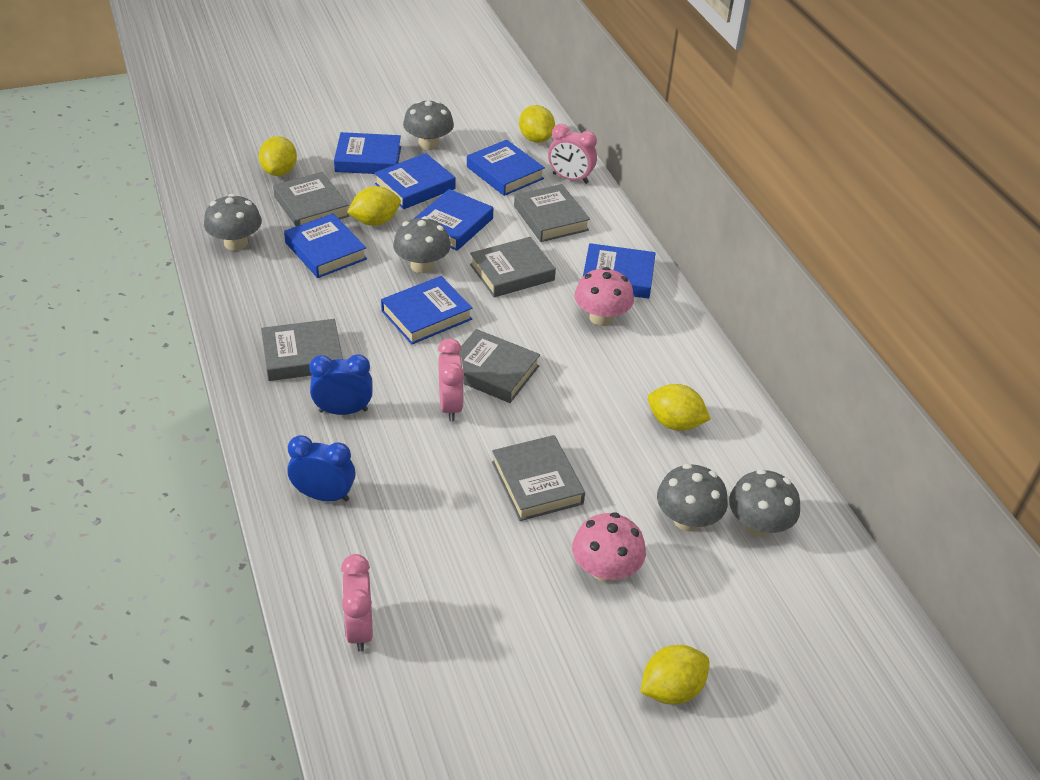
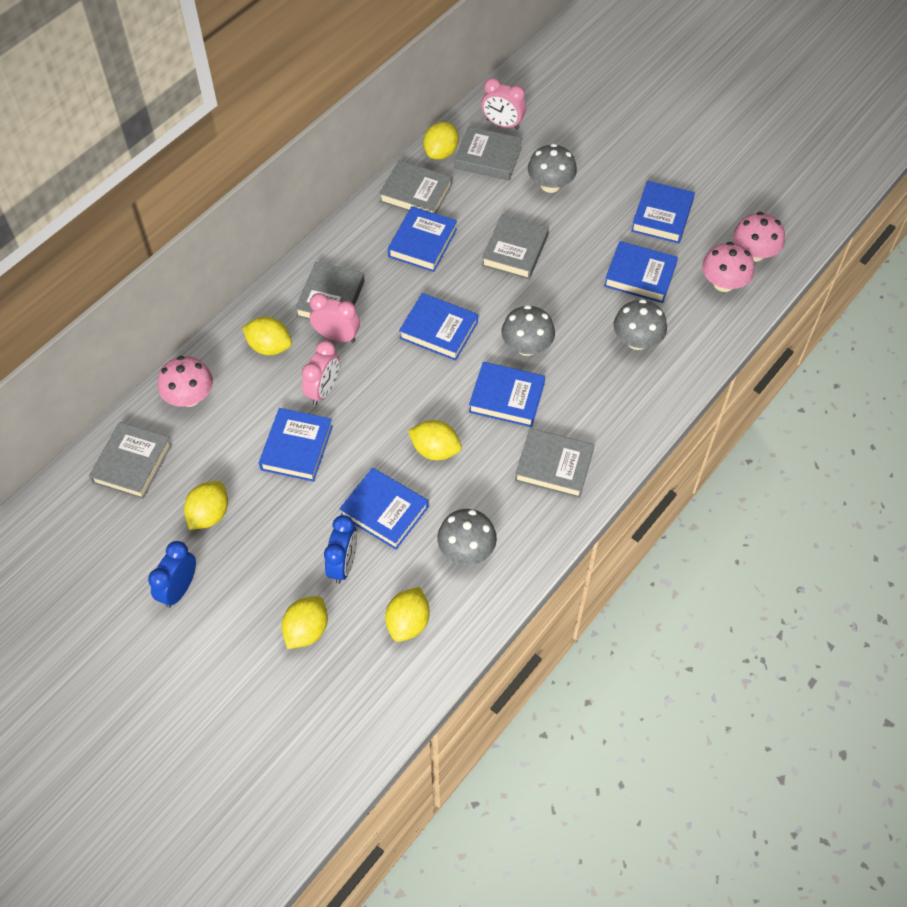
grey mushroom: [204,194,262,251] [393,216,451,273] [403,100,454,150] [657,464,728,531] [729,469,800,537] = 5 -> [437,509,497,565] [501,305,555,356] [528,144,577,193] [614,299,667,350] = 4
pink mushroom: [572,512,646,582] [575,267,634,326] = 2 -> [158,356,213,407] [702,242,754,292] [733,212,785,262] = 3
yellow lemon: [259,136,297,176] [347,186,401,226] [519,105,555,143] [640,645,709,704] [648,384,711,431] = 5 -> [184,481,228,530] [242,317,292,355] [282,596,328,649] [385,587,430,642] [408,420,462,460] [423,122,458,160] = 6

